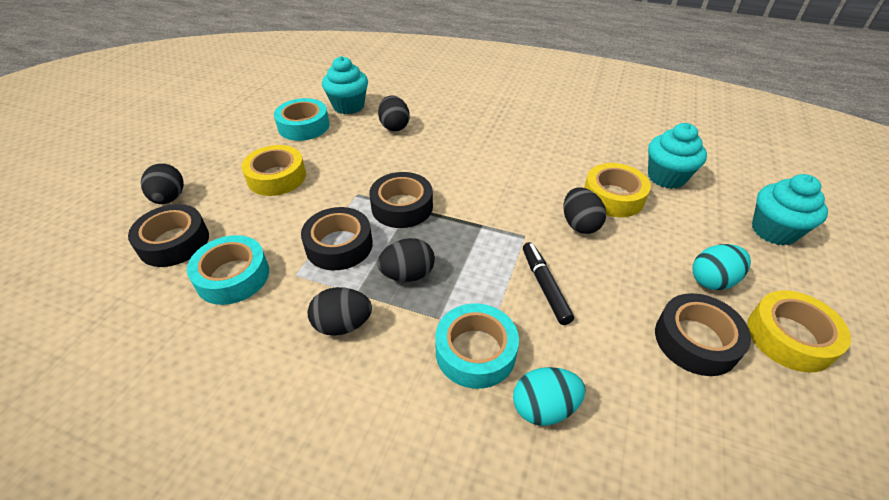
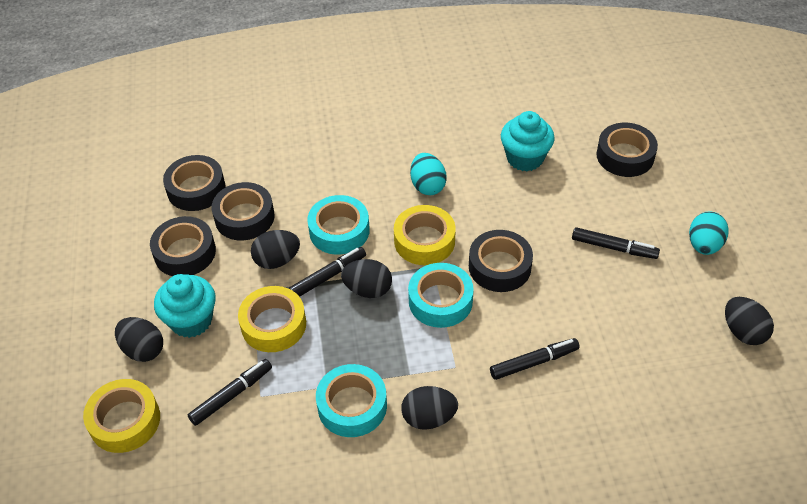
black marker: [523,242,574,325] = 1 -> [188,359,272,426] [288,247,366,297] [490,338,580,380] [572,227,660,259] = 4
black tape: [128,204,209,267] [301,207,373,270] [369,172,433,228] [655,293,751,376] = 4 -> [150,216,216,276] [163,155,225,211] [212,182,275,241] [469,230,533,292] [596,123,658,177] = 5
turquoise cupcake: [322,56,368,114] [648,123,707,189] [752,174,828,246] = 3 -> [154,274,216,338] [501,111,555,171] = 2

